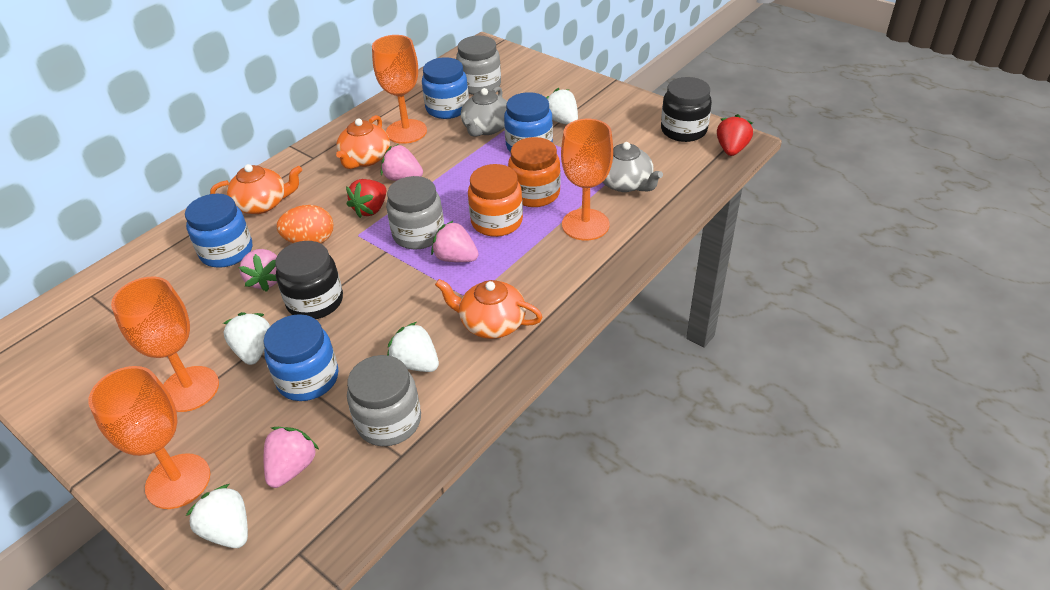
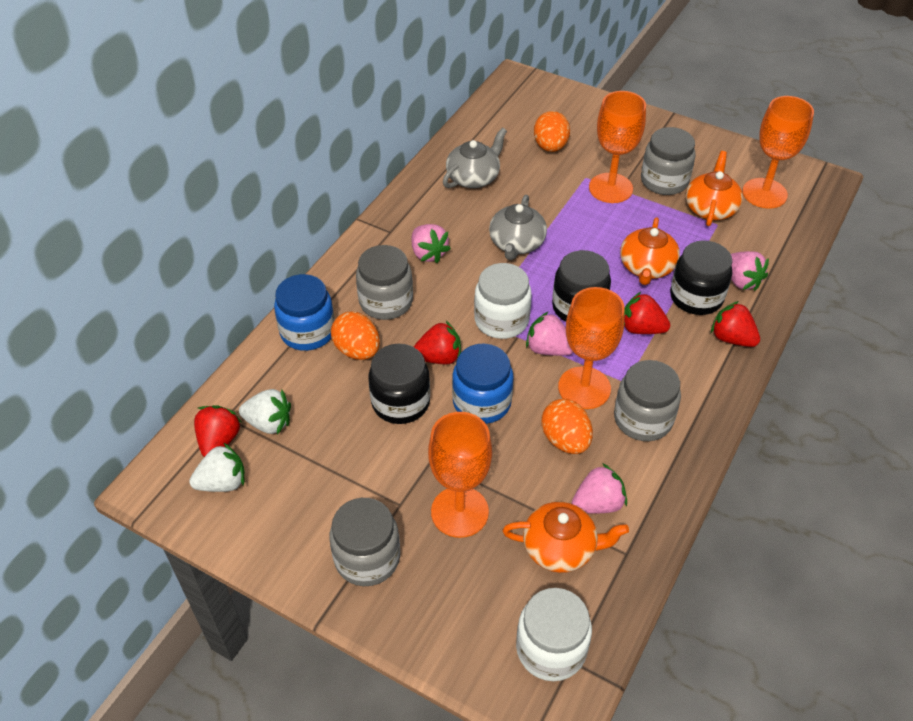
black jar: [275,241,343,319] [661,77,712,142] = 2 -> [369,344,430,424] [552,250,611,322] [670,240,732,315] = 3
blue jar: [185,194,252,268] [264,314,338,401] [422,57,469,119] [504,92,553,152] = 4 -> [274,274,335,351] [452,344,514,424] = 2
grey jar: [347,355,421,446] [386,176,444,250] [456,36,501,95] = 3 -> [329,498,400,586] [356,245,413,320] [614,360,681,441] [641,127,696,195] = 4
orange egg: [277,205,333,244] = 1 -> [331,311,380,360] [534,111,570,152] [541,399,593,454] = 3
orange jar: [468,164,523,237] [508,137,561,207] = 2 -> none = 0
red strawberry: [346,179,386,218] [717,114,753,156] = 2 -> [194,405,241,457] [414,321,461,364] [624,292,670,334] [711,301,760,347] = 4
white jar: none = 0 -> [474,263,532,339] [516,588,592,681] = 2
white strawberry: [186,484,248,548] [223,312,270,365] [387,322,439,372] [546,88,578,125] = 4 -> [189,443,245,492] [239,389,291,434] = 2

